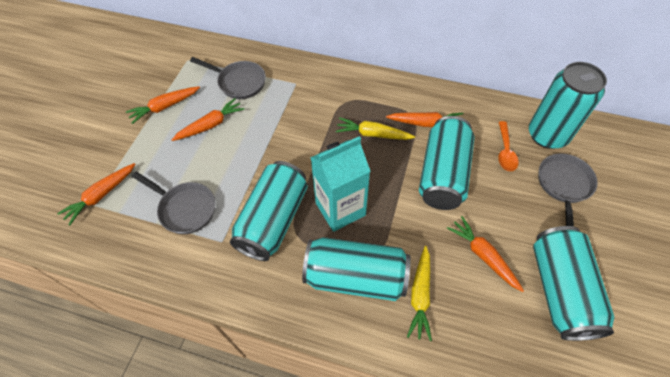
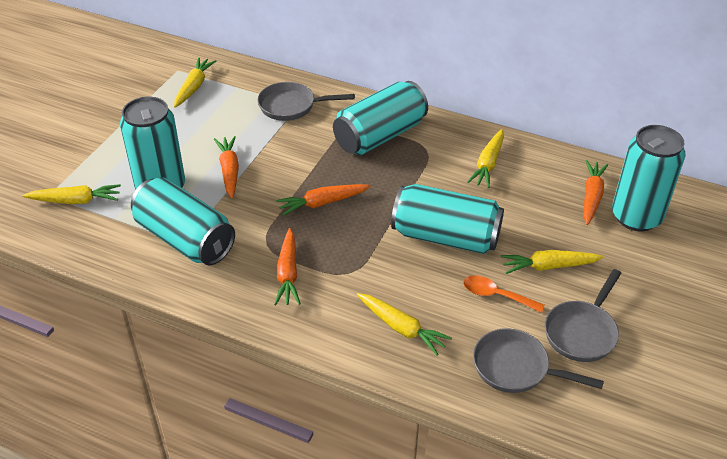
orange carrot: [57,163,135,226] [126,86,200,124] [172,98,245,141] [386,112,464,127] [447,216,524,292] = 5 -> [214,136,239,198] [274,228,301,306] [276,184,371,216] [583,160,608,225] = 4
turquoise carton: [310,136,370,232] = 1 -> none = 0
yellow carrot: [336,117,415,140] [407,246,432,341] = 2 -> [22,184,121,204] [174,57,216,108] [357,293,452,356] [467,129,504,188] [501,250,604,274] = 5

